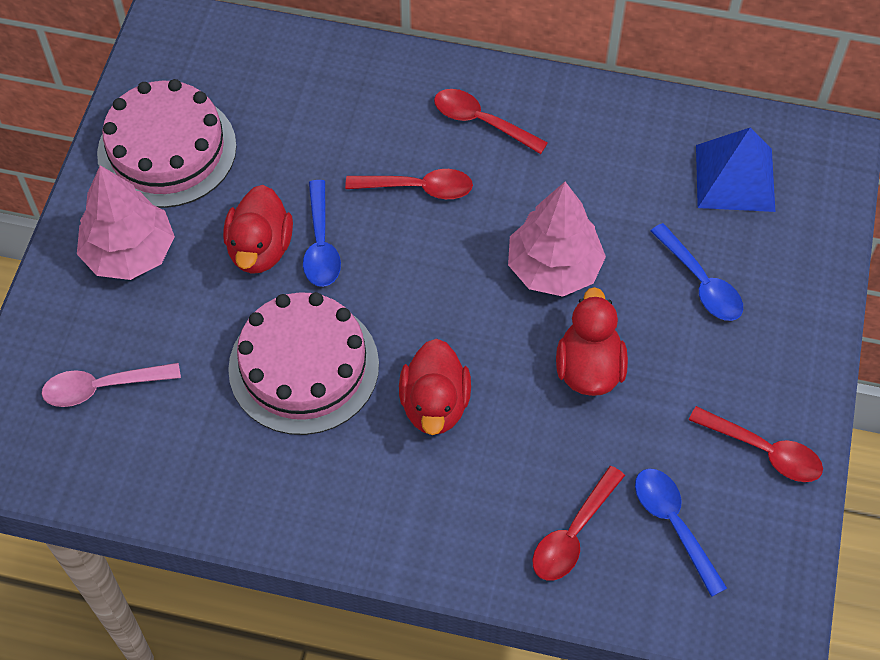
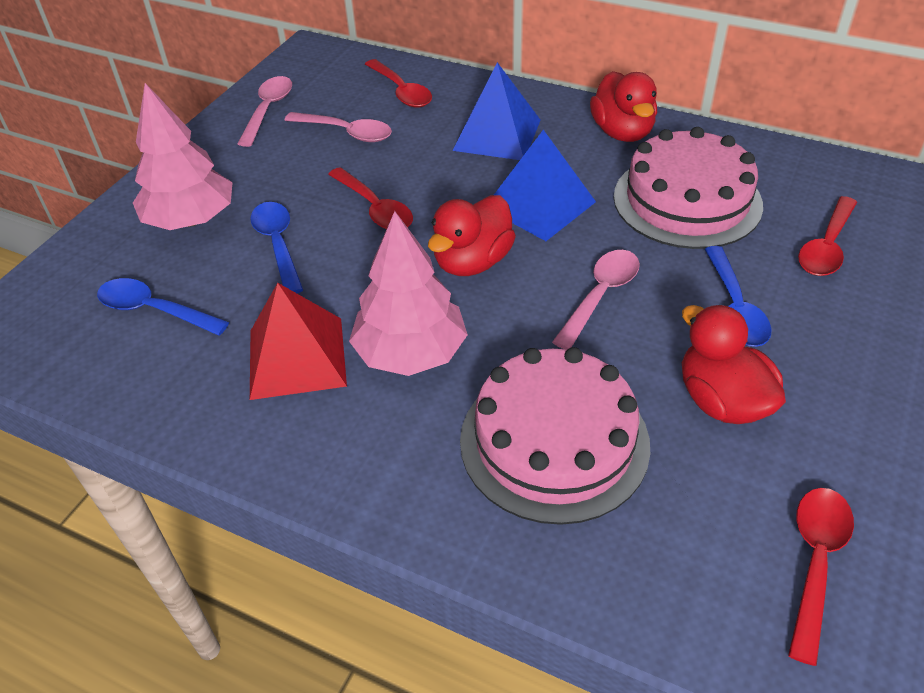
blue pyramid: [696,127,775,212] = 1 -> [453,62,541,160] [494,130,596,241] = 2
pink spoon: [42,363,181,407] = 1 -> [237,76,292,147] [285,112,392,142] [552,250,640,350] = 3
red pyramid: none = 0 -> [250,283,347,400] = 1

